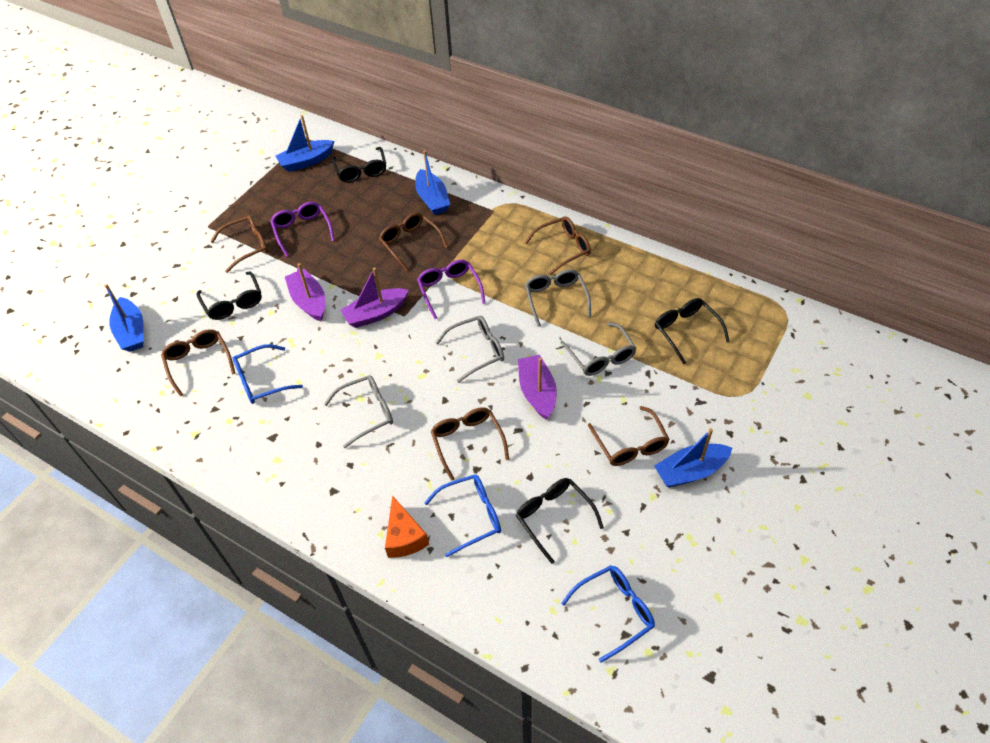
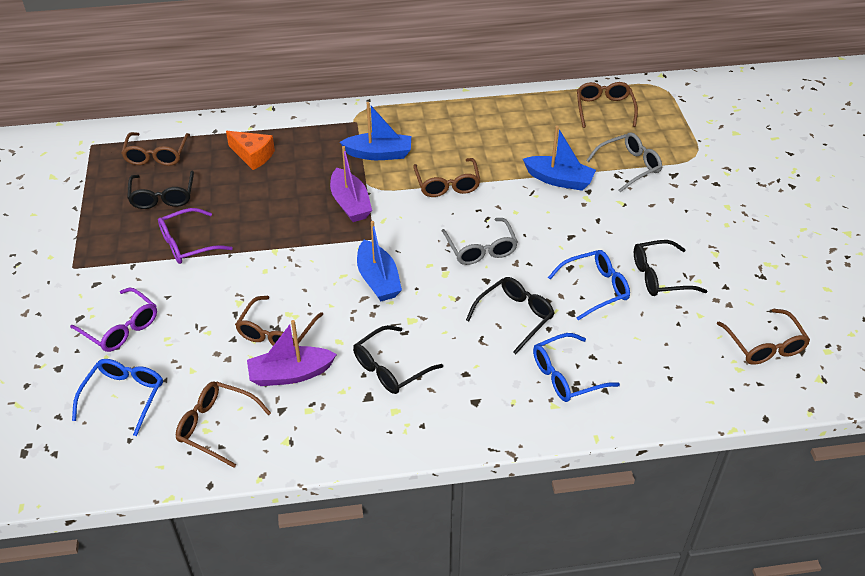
blue boat: [104,284,143,352] [276,115,334,172] [415,150,450,215] [654,428,732,488] = 4 -> [340,102,411,160] [357,221,402,301] [523,126,596,191] = 3
grey glasses: [324,375,393,448] [435,316,504,383] [525,269,591,327] [560,322,636,376] = 4 -> [442,218,518,265] [586,132,662,192] = 2
purple boat: [285,263,325,321] [341,267,409,328] [518,355,557,420] = 3 -> [247,320,337,386] [330,146,372,222] = 2

